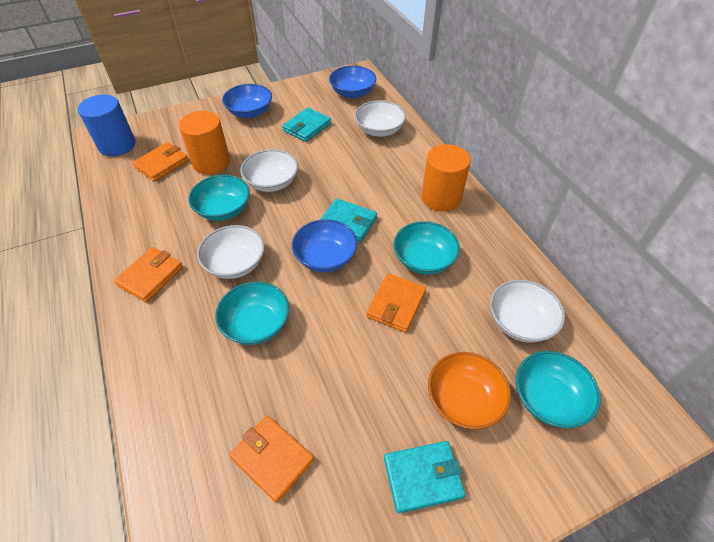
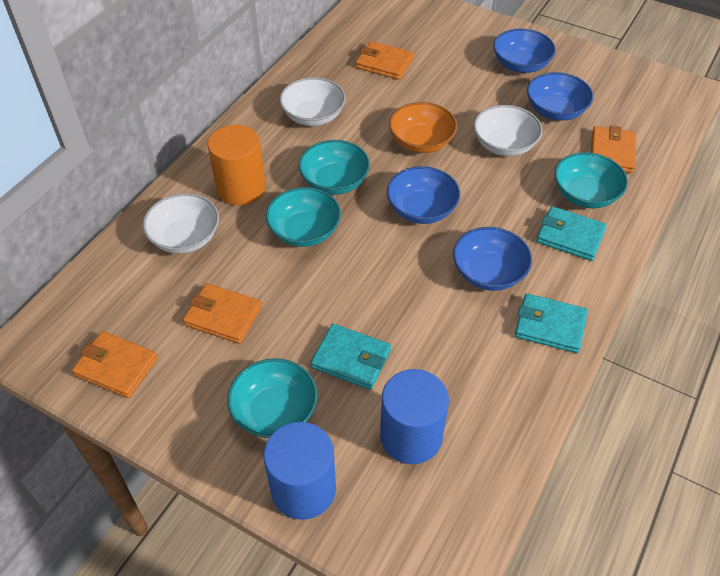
blue bowl: [222,84,272,118] [292,219,358,272] [329,66,376,98] = 3 -> [387,166,460,224] [453,227,532,291] [493,29,556,73] [527,72,594,121] = 4
blue cylinder: [78,94,136,156] = 1 -> [264,422,336,520] [380,369,449,464] = 2
orange cylinder: [179,111,230,175] [422,144,471,212] = 2 -> [208,125,266,205] = 1
white bowl: [197,225,265,279] [240,149,298,192] [355,100,406,137] [490,280,565,343] = 4 -> [143,193,219,254] [280,77,346,126] [474,105,543,156] = 3

